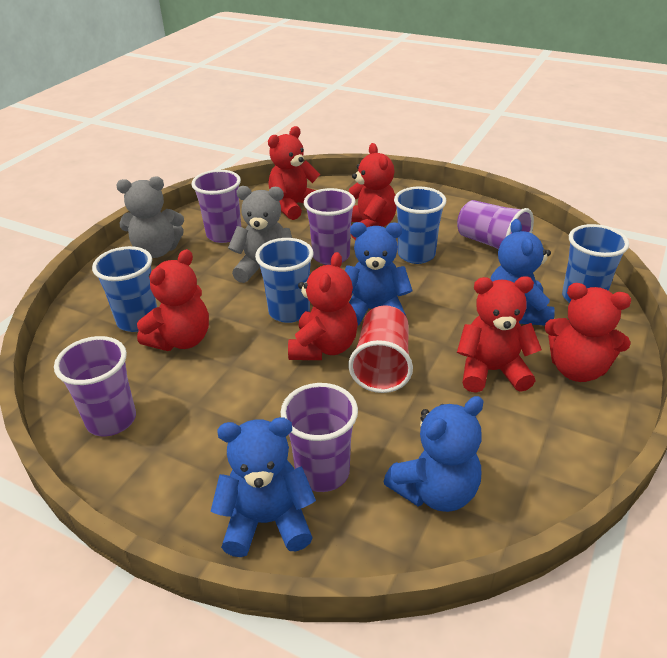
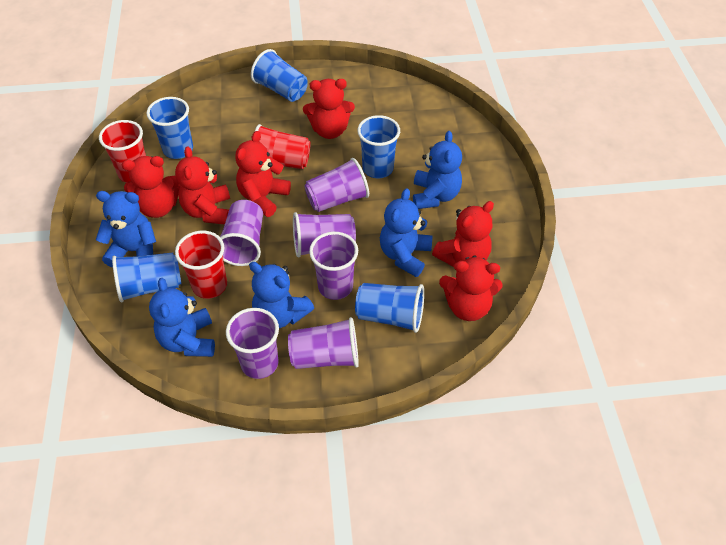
blue cup: [92,246,157,332] [255,238,314,323] [394,186,446,264] [562,224,629,303] = 4 -> [112,252,181,302] [146,97,193,159] [251,49,308,102] [355,283,424,333] [357,115,400,178] = 5
blue teddy bear: [210,417,316,557] [345,222,413,326] [384,396,484,512] [490,219,555,326] = 4 -> [96,191,156,267] [149,278,215,357] [249,262,314,328] [380,188,432,277] [413,131,462,209] = 5
grey teddy bear: [116,177,184,258] [228,186,292,283] = 2 -> none = 0
purple cup: [54,336,136,436] [191,170,241,243] [280,383,358,492] [304,188,356,265] [457,200,534,249] = 5 -> [220,200,263,266] [226,308,279,379] [288,317,359,369] [293,212,356,257] [304,158,369,212] [309,232,358,300] = 6
red cup: [349,305,413,393] = 1 -> [99,120,146,183] [175,231,227,299] [255,124,310,169] = 3

